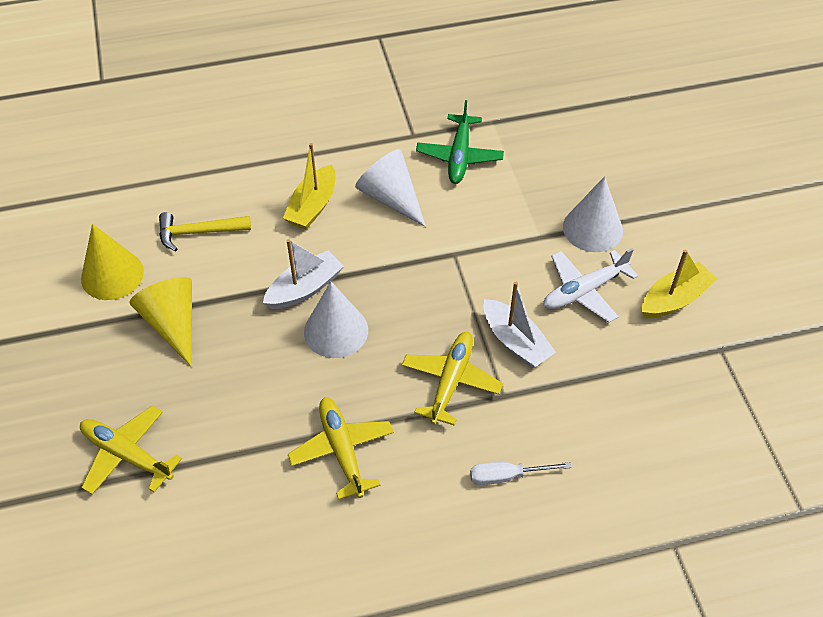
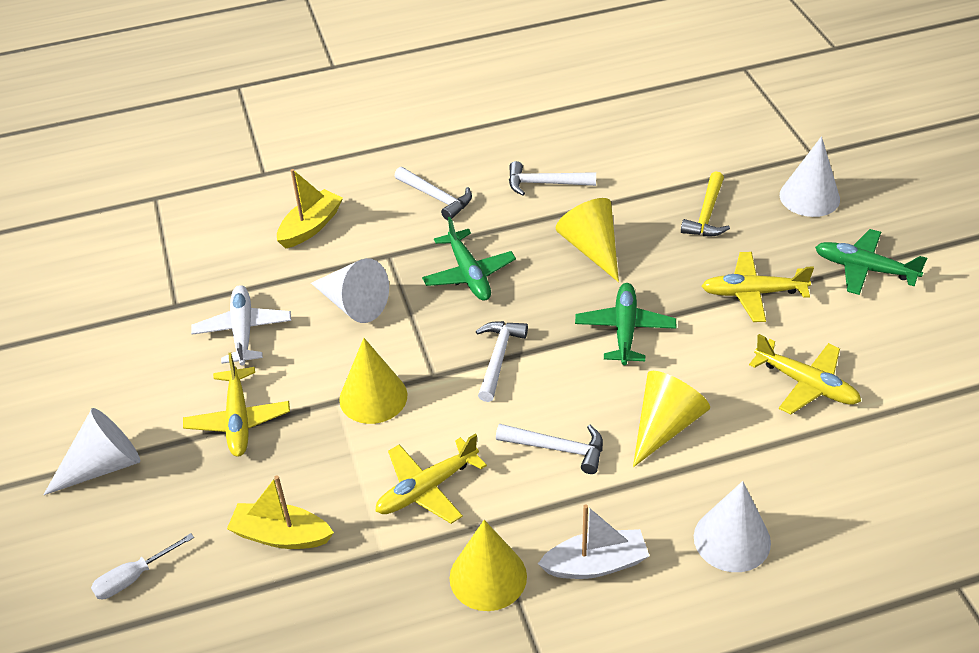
green plane: [416,100,504,184] = 1 -> [422,217,516,301] [575,283,676,365] [815,229,927,295] = 3
white boat: [263,239,344,309] [483,282,556,368] = 2 -> [538,504,649,579] = 1
white cone: [304,282,368,358] [355,149,426,227] [563,176,623,252] = 3 -> [43,408,140,495] [311,258,389,323] [694,481,771,572] [780,136,840,217] = 4
white hammer: none = 0 -> [395,167,472,220] [476,321,528,402] [496,424,603,474] [509,161,596,195] = 4
yellow cone: [81,224,144,300] [129,277,192,367] = 2 -> [339,338,407,424] [450,520,527,611] [556,198,619,282] [633,371,710,467] = 4
yellow plane: [80,406,182,494] [288,397,394,500] [402,332,503,425] = 3 -> [183,353,290,457] [375,434,487,524] [702,252,814,322] [749,334,861,415] = 4

